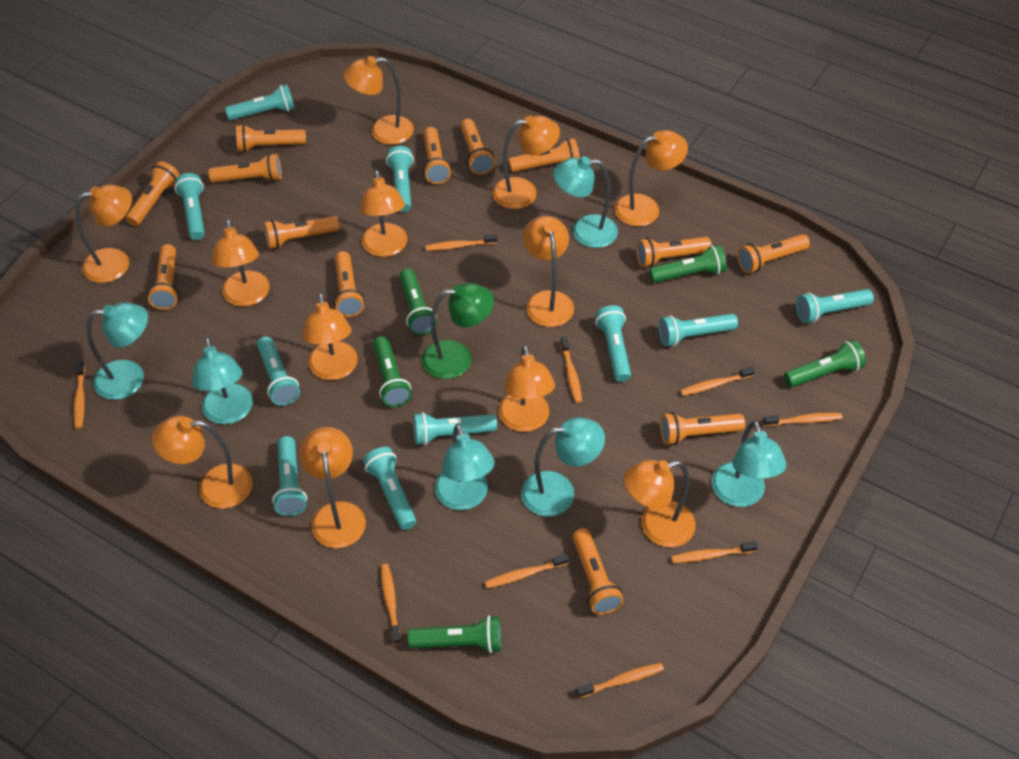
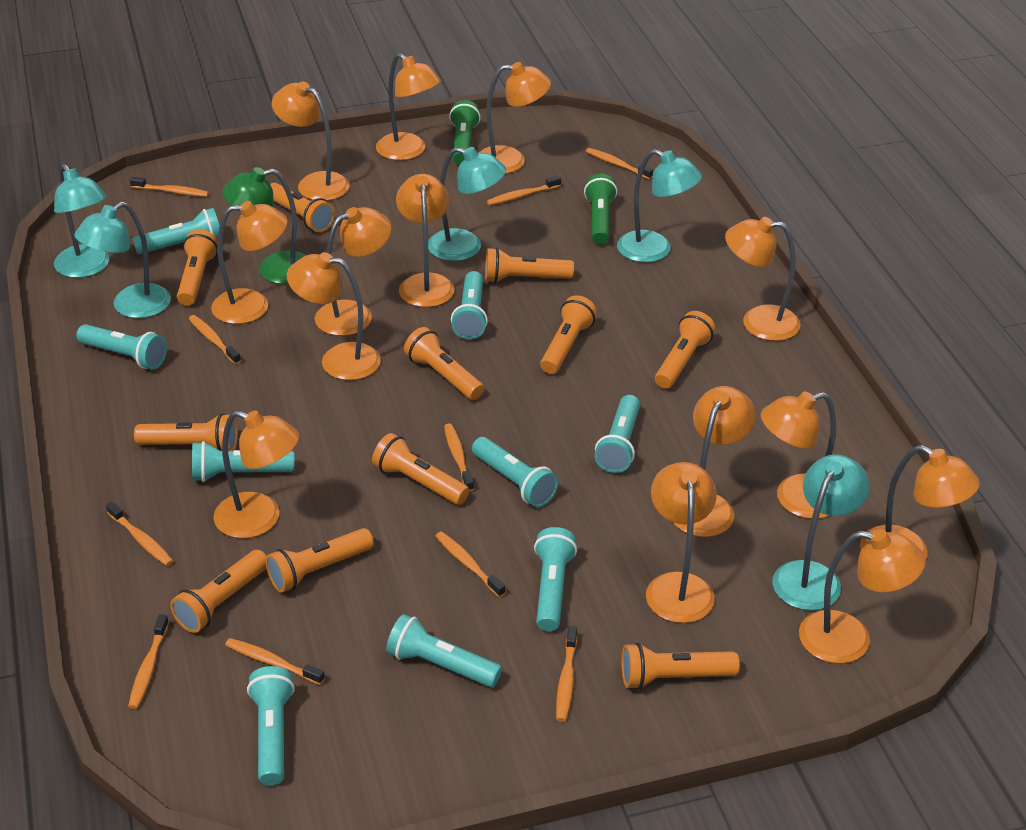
green flashlight: [373,336,412,407] [399,269,437,335] [408,615,501,653] [649,245,727,283] [784,340,866,387] = 5 -> [449,100,481,165] [584,174,617,245] = 2
orange flashlight: [126,161,180,226] [147,244,179,310] [208,154,282,183] [236,124,306,152] [264,216,340,249] [334,251,365,317] [423,127,451,184] [460,119,495,175] [509,138,580,172] [572,528,624,615] [636,237,712,267] [660,412,745,445] [737,234,810,273] = 13 -> [134,413,238,451] [170,550,266,633] [177,229,218,306] [266,528,374,593] [270,183,335,232] [372,433,469,505] [404,327,484,400] [485,248,574,283] [540,295,597,374] [621,643,740,690] [655,311,716,389] = 11
orange lamp: [75,184,132,283] [152,416,252,509] [211,219,270,307] [300,427,366,548] [302,293,358,380] [343,56,414,145] [360,170,407,257] [492,116,560,209] [499,345,555,432] [523,216,574,327] [615,130,688,226] [624,460,696,547] = 12 -> [211,201,288,324] [213,410,300,538] [272,82,349,201] [287,252,381,380] [315,207,392,336] [376,53,441,160] [396,174,455,307] [479,62,551,174] [646,462,717,623] [673,386,756,537] [725,217,801,341] [761,391,836,519] [799,529,926,664] [860,445,980,560] = 14
orange toothbrush: [74,360,85,429] [381,564,402,645] [426,234,497,251] [485,554,569,588] [560,336,582,403] [576,663,664,698] [671,541,758,563] [680,366,755,396] [763,413,843,426] = 9 -> [106,501,173,566] [128,614,169,709] [130,177,209,197] [189,315,241,364] [225,638,325,685] [436,532,506,597] [444,423,474,492] [487,176,561,205] [556,626,577,722] [586,148,653,179] = 10
turquoise flashlight: [174,173,205,240] [225,84,295,121] [257,336,300,406] [272,436,307,516] [363,447,416,530] [386,146,414,212] [413,412,497,445] [595,305,631,382] [658,314,738,346] [796,289,874,323] = 10 -> [76,324,167,369] [132,208,220,254] [192,441,294,482] [247,666,295,785] [386,614,502,687] [451,271,488,339] [472,437,559,507] [534,527,577,631] [594,395,640,473] = 9
turquoise lamp: [86,302,148,400] [192,337,253,424] [435,424,495,510] [521,417,605,516] [553,156,618,248] [711,420,787,507] = 6 -> [54,164,109,278] [74,202,171,318] [428,147,506,261] [617,149,702,263] [772,454,870,611] = 5

